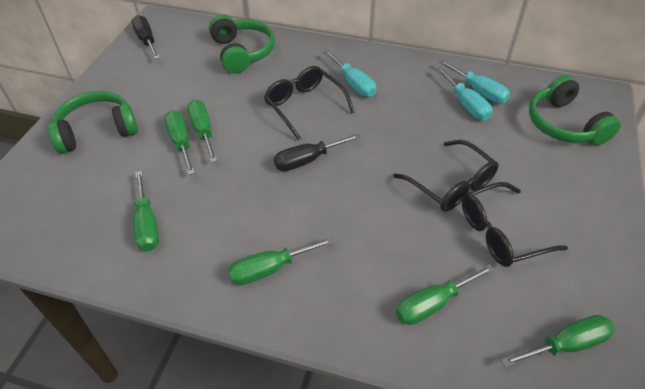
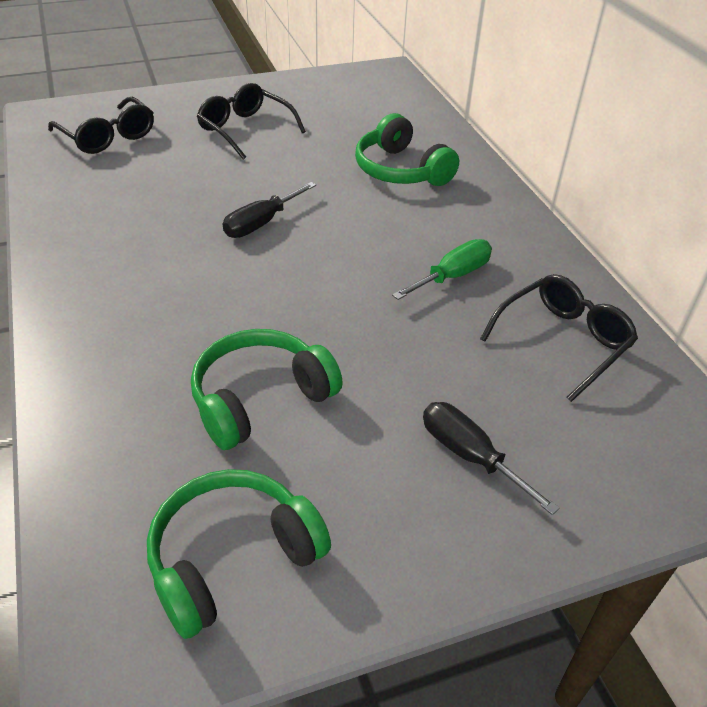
green screwdriver: [133,171,159,251] [164,110,195,175] [187,100,217,163] [228,237,334,285] [396,264,495,325] [501,315,615,367] = 6 -> [392,239,492,300] = 1
turquoise screwdriver: [324,50,376,97] [436,67,492,120] [439,60,510,103] = 3 -> none = 0

